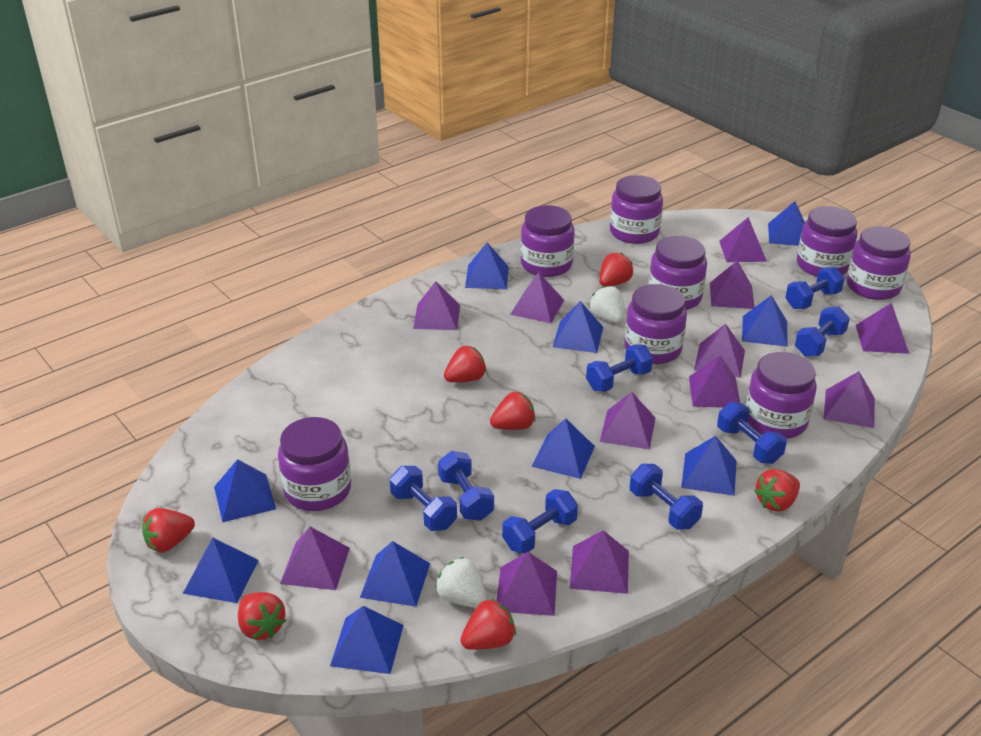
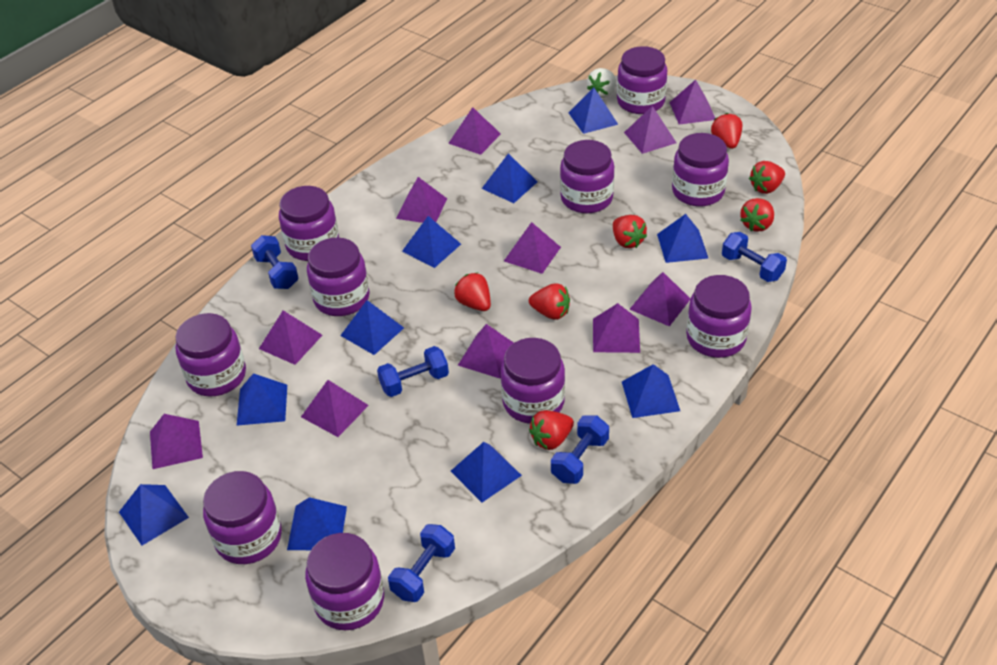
blue dumbbell: [390,466,457,531] [438,451,494,521] [502,489,578,554] [586,344,653,392] [629,464,703,530] [717,402,787,464] [785,267,845,309] [795,306,850,357] = 8 -> [251,235,299,289] [377,346,449,397] [388,524,455,602] [551,415,609,484] [722,232,787,282] = 5
purple jar: [278,417,351,511] [521,205,575,277] [610,175,663,244] [624,284,687,364] [648,236,707,310] [746,352,817,439] [797,206,857,277] [847,226,911,300] = 8 -> [175,313,246,397] [203,471,282,564] [279,186,339,261] [305,533,384,630] [307,238,370,316] [501,338,565,424] [560,140,614,213] [617,46,667,114] [672,133,729,206] [686,275,752,358] = 10
purple pyramid: [280,527,350,590] [413,281,460,330] [497,552,557,616] [510,272,564,323] [570,530,629,594] [600,392,655,450] [689,355,740,408] [694,324,745,378] [710,260,755,309] [719,217,767,262] [824,371,875,428] [856,303,909,354] = 12 -> [150,414,203,469] [259,311,322,365] [301,380,369,437] [396,177,447,223] [448,107,501,155] [458,324,514,378] [504,222,561,274] [593,303,640,353] [624,106,677,154] [629,272,690,326] [669,80,715,125] = 11
white strawberry: [435,557,486,608] [589,286,625,323] = 2 -> [587,68,616,98] = 1

